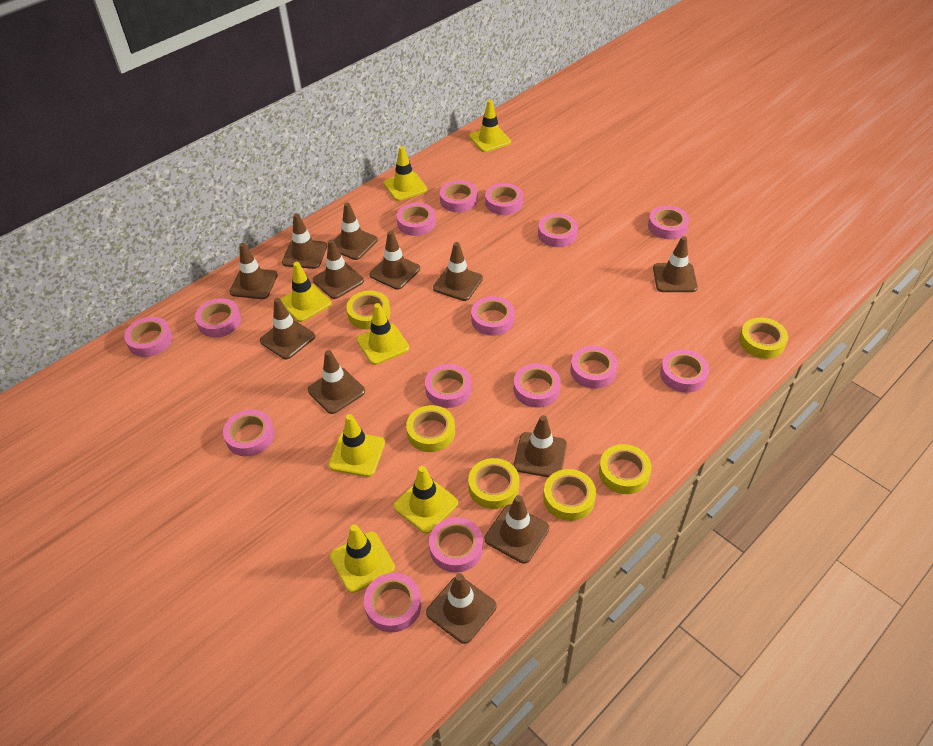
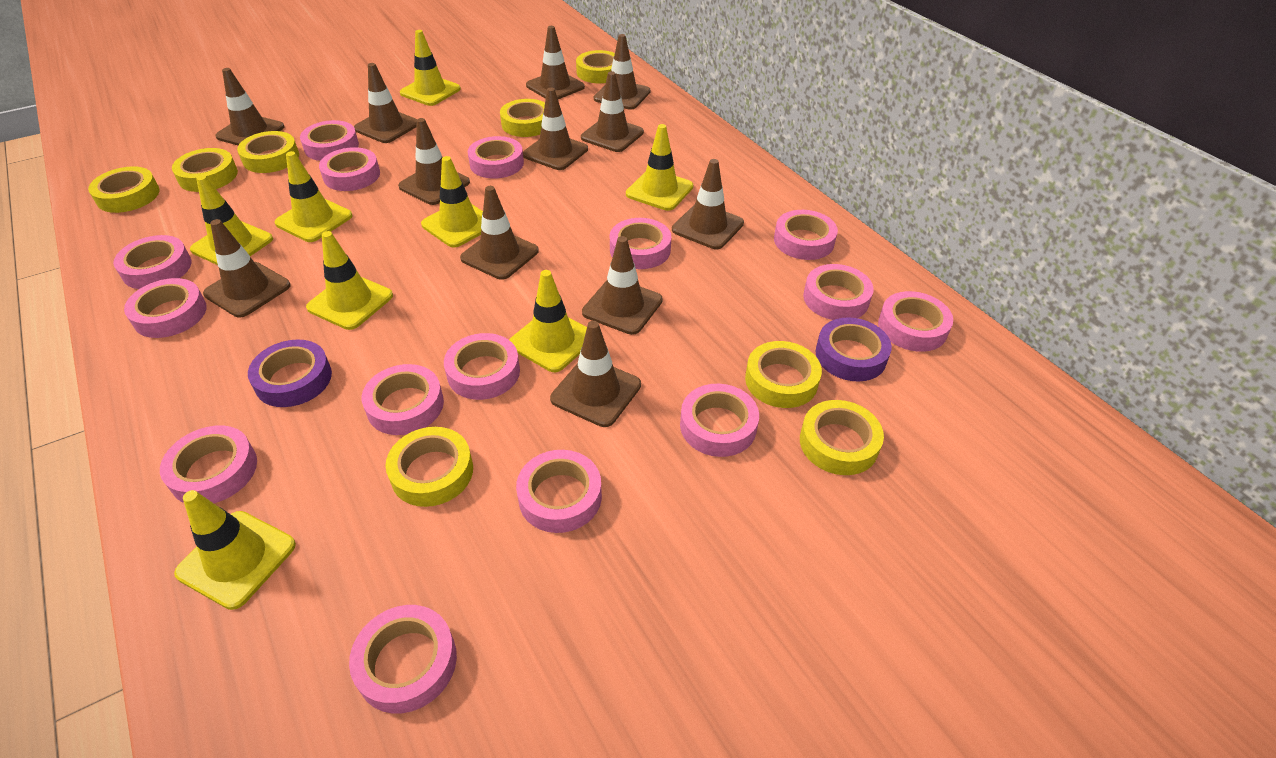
purple tape: none = 0 -> [248,340,332,407] [815,317,892,381] = 2
yellow tape: [346,291,390,329] [406,405,455,452] [468,458,519,509] [543,469,596,521] [599,444,652,494] [739,317,788,359] = 6 -> [88,166,160,213] [172,148,238,192] [237,131,299,173] [385,427,473,507] [500,99,545,137] [576,50,615,83] [745,341,822,408] [800,400,884,475] = 8
yellow traffic cone: [280,262,332,322] [328,414,385,477] [330,524,395,593] [357,303,409,365] [383,146,427,201] [394,466,458,534] [469,100,511,152] = 7 -> [174,490,296,610] [190,175,273,265] [274,151,353,242] [306,231,393,330] [400,30,461,106] [421,156,483,248] [509,270,587,372] [626,124,693,211] = 8

